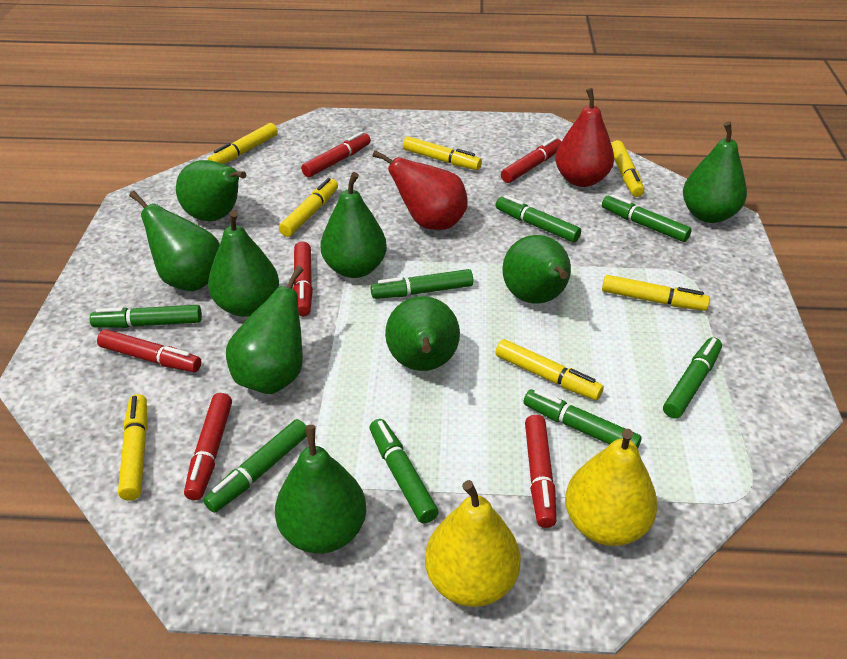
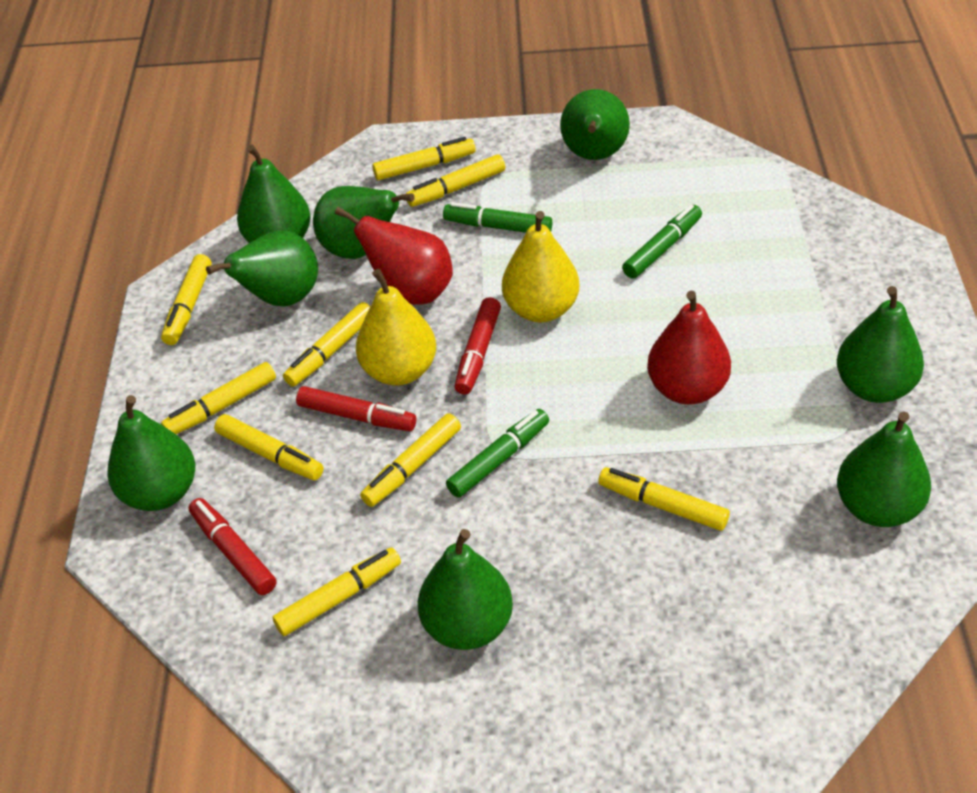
green marker: [90,305,202,328] [203,419,307,513] [370,419,439,523] [371,269,473,299] [496,195,581,242] [524,390,642,448] [602,194,692,242] [663,337,722,418] = 8 -> [443,202,552,233] [446,409,549,498] [622,205,702,279] = 3
green pear: [129,191,220,291] [176,160,246,221] [208,210,279,317] [226,266,303,394] [275,425,366,554] [321,172,387,278] [385,296,460,371] [503,235,571,304] [683,121,747,223] = 9 -> [107,395,195,511] [206,231,318,306] [237,144,311,243] [313,186,415,259] [418,529,513,650] [560,89,630,160] [837,286,924,403] [837,411,931,527] = 8
red marker: [97,329,201,372] [184,393,232,500] [293,242,313,316] [301,132,371,177] [501,137,562,183] [525,415,556,528] = 6 -> [189,498,277,595] [296,386,416,431] [454,297,501,395] = 3
yellow marker: [118,394,148,500] [208,123,278,164] [279,178,338,237] [403,136,482,170] [495,339,604,400] [602,275,710,311] [611,140,644,197] = 7 -> [161,254,212,345] [161,362,276,434] [214,414,324,480] [272,547,401,636] [283,302,371,387] [360,413,461,507] [372,137,476,180] [406,155,505,207] [598,467,730,531] = 9

